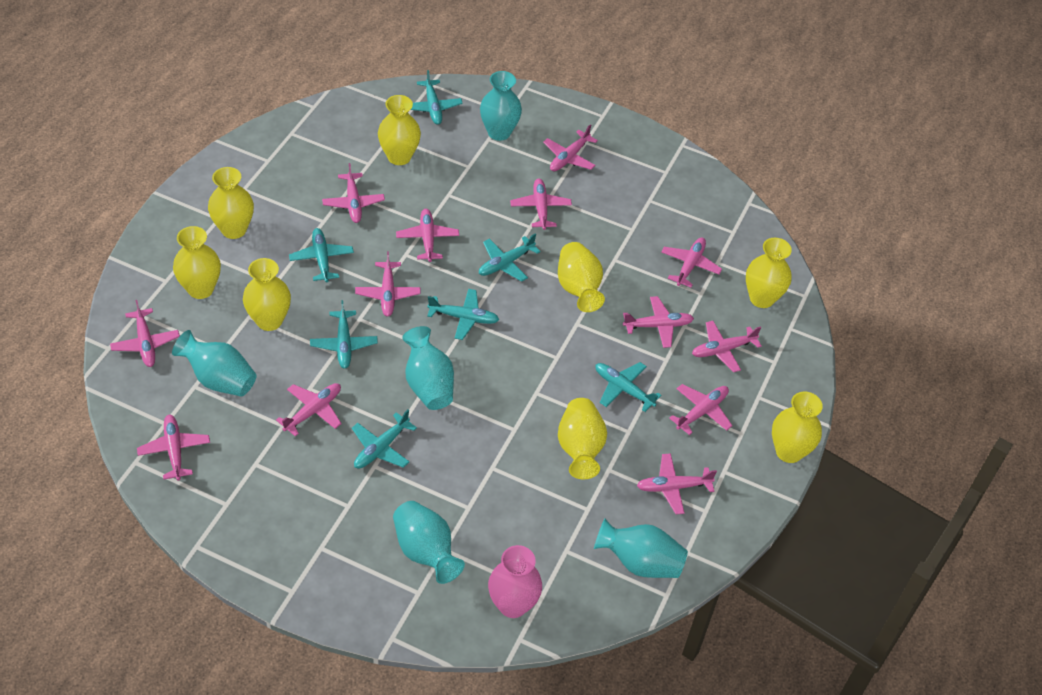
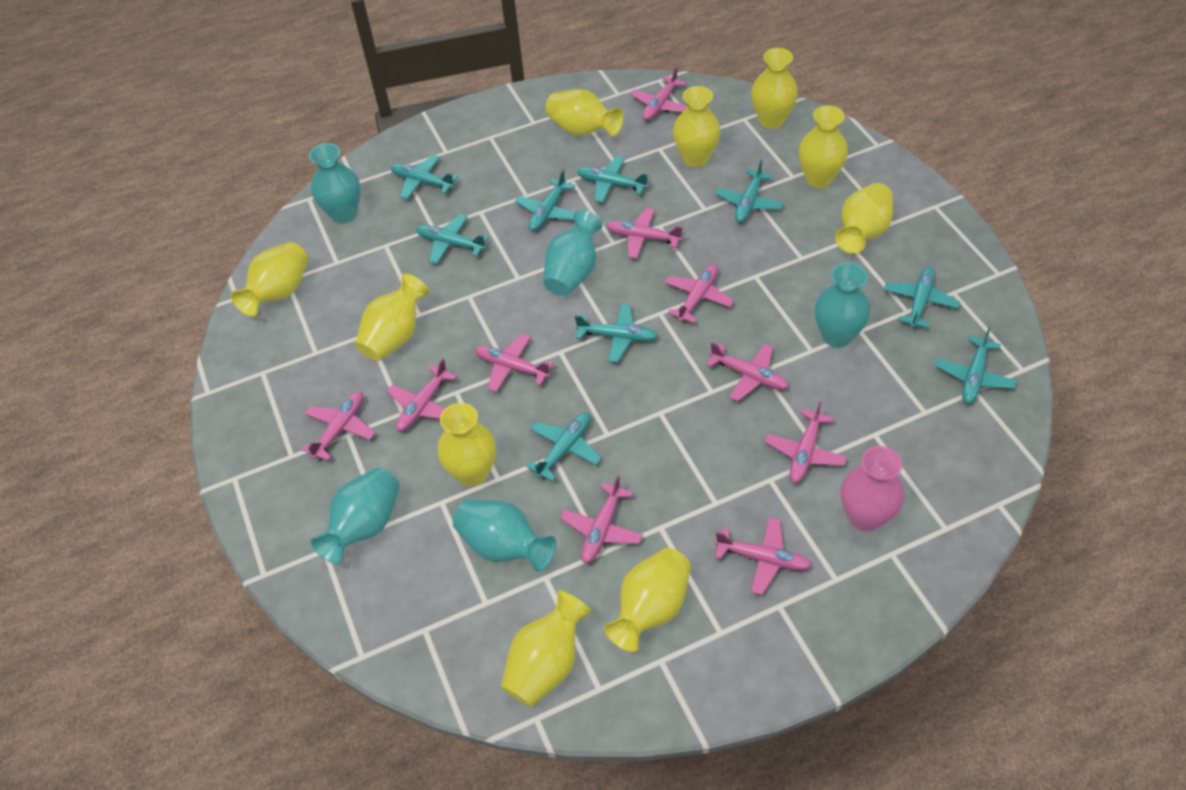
pink plane: [110,300,180,367] [137,415,210,480] [276,383,342,436] [322,163,385,223] [355,251,421,316] [396,209,459,262] [510,179,572,230] [543,125,598,171] [623,296,694,348] [637,453,717,514] [661,237,722,287] [669,384,733,435] [692,321,762,372] = 13 -> [302,392,375,461] [387,358,457,432] [475,334,554,392] [560,475,643,564] [607,208,683,259] [630,67,687,121] [664,265,734,323] [706,342,789,401] [715,517,812,595] [765,401,847,483] = 10
turquoise plane: [289,228,354,282] [310,300,378,368] [352,410,417,469] [411,70,463,125] [427,289,499,340] [479,233,541,282] [595,362,661,412] = 7 -> [391,155,458,199] [416,214,489,264] [515,170,575,231] [526,413,601,482] [575,304,658,363] [577,156,649,203] [715,160,783,223] [884,267,960,328] [935,327,1017,404] = 9
yellow vase: [173,226,221,299] [208,167,254,239] [243,258,291,331] [378,95,421,165] [558,242,605,312] [558,398,607,479] [746,238,792,308] [772,391,823,463] = 8 -> [230,242,308,317] [355,273,429,361] [438,403,496,486] [501,590,592,707] [545,89,623,136] [604,548,691,652] [673,86,720,167] [751,48,798,129] [799,105,848,188] [835,183,893,254] = 10

